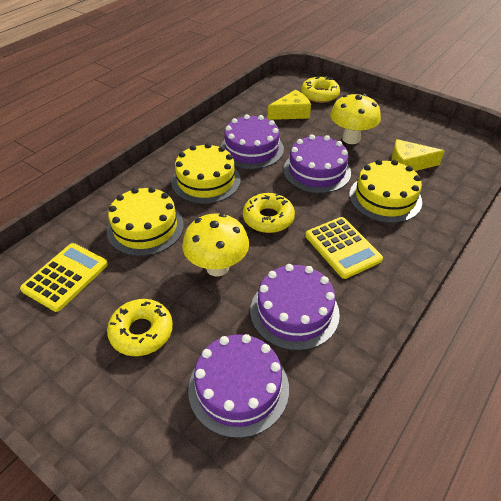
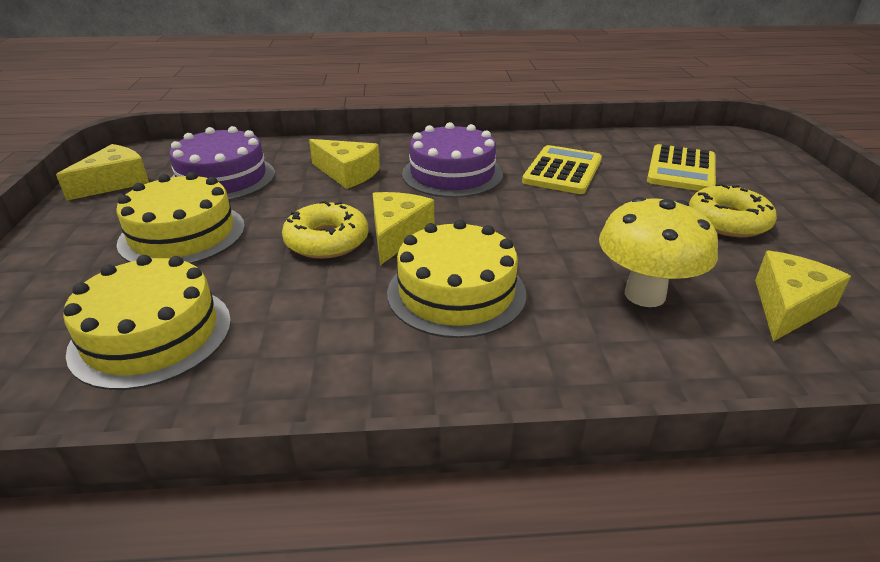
purple cake: [188,334,289,438] [220,114,284,169] [250,264,340,351] [283,135,351,193] = 4 -> [169,126,275,201] [402,122,503,198] = 2
yellow cheese: [268,90,311,120] [391,139,445,171] = 2 -> [56,144,149,201] [309,139,380,189] [373,192,434,265] [755,251,851,341] = 4
yellow donut: [107,299,173,356] [243,193,295,233] [301,76,340,103] = 3 -> [282,201,369,259] [689,184,777,237] = 2
yellow mushroom: [182,213,249,277] [330,94,381,144] = 2 -> [599,197,718,307] = 1

